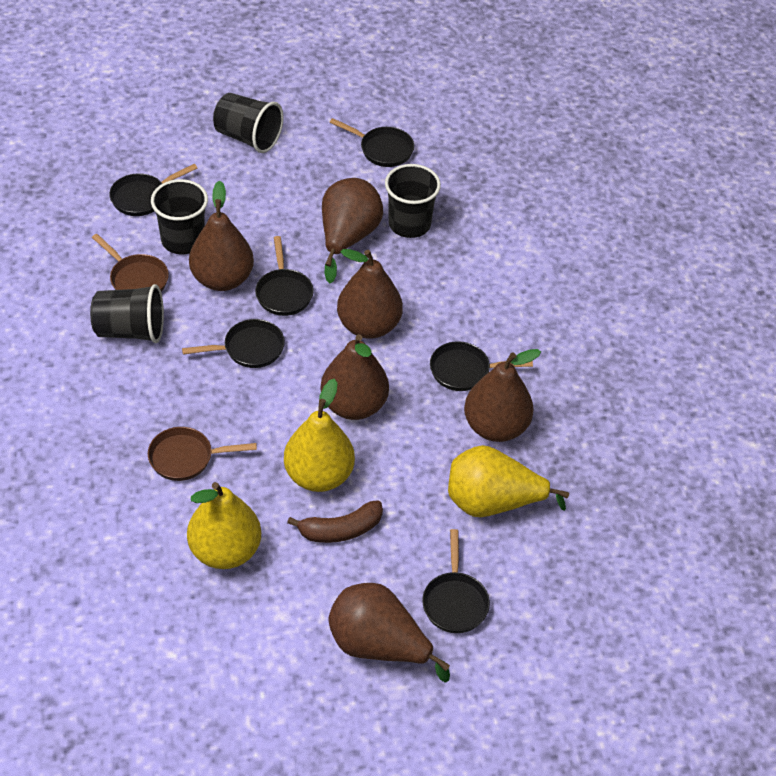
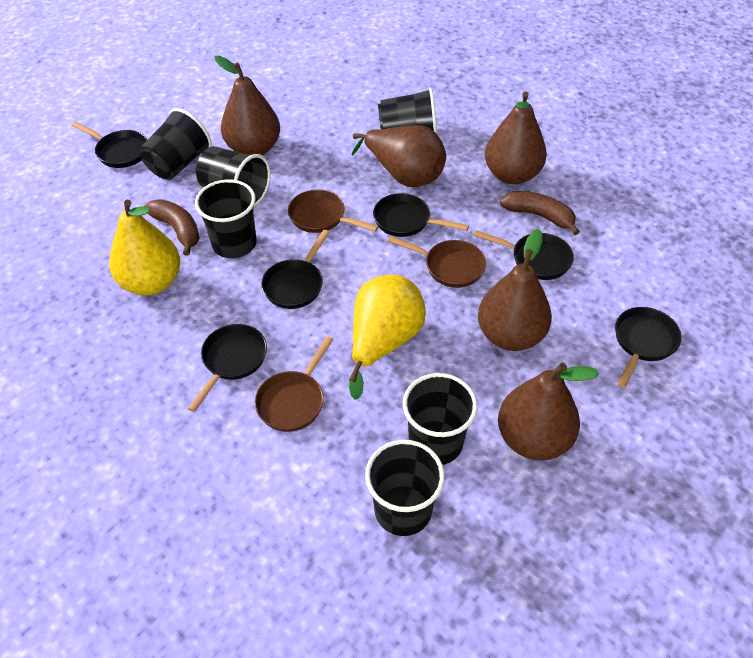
black cup: [90,284,164,343] [151,179,208,254] [213,93,283,153] [385,164,441,238] = 4 -> [140,108,212,180] [195,179,257,258] [196,146,271,207] [365,440,445,536] [378,88,437,134] [403,373,477,465] = 6
brown banana: [287,500,383,543] = 1 -> [144,199,200,256] [500,191,580,235] = 2
brown pan: [92,234,169,292] [148,427,257,481] = 2 -> [255,336,334,432] [288,190,378,233] [388,236,486,288] = 3
brown pear: [189,181,254,291] [321,334,389,420] [322,178,383,283] [328,583,450,683] [337,249,403,339] [464,349,541,442] = 6 -> [215,56,280,155] [351,125,446,187] [478,229,552,351] [485,91,547,184] [498,363,599,461] = 5
yellow pear: [187,482,261,569] [284,379,355,492] [448,445,569,517] = 3 -> [109,200,180,295] [349,275,426,400] = 2

